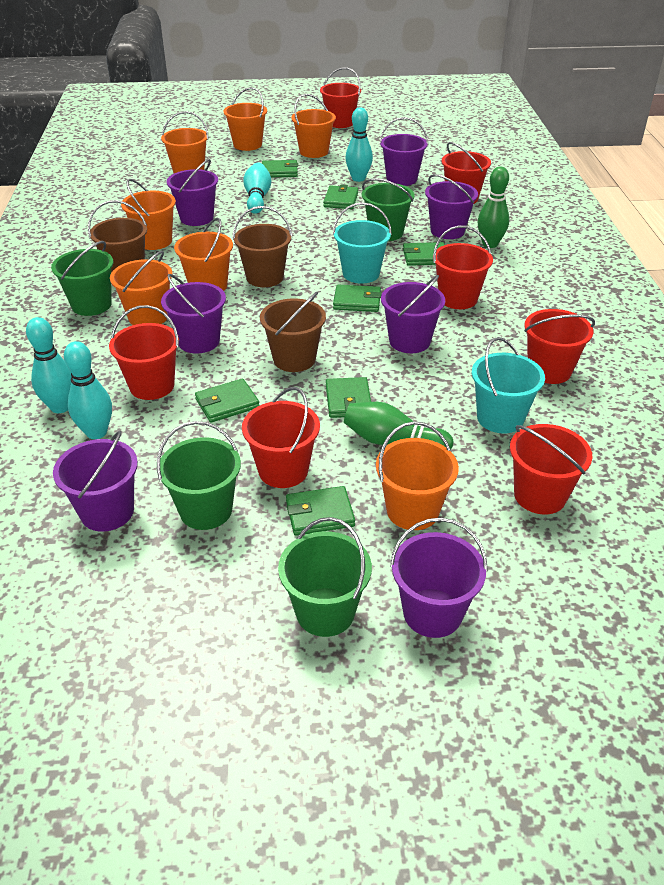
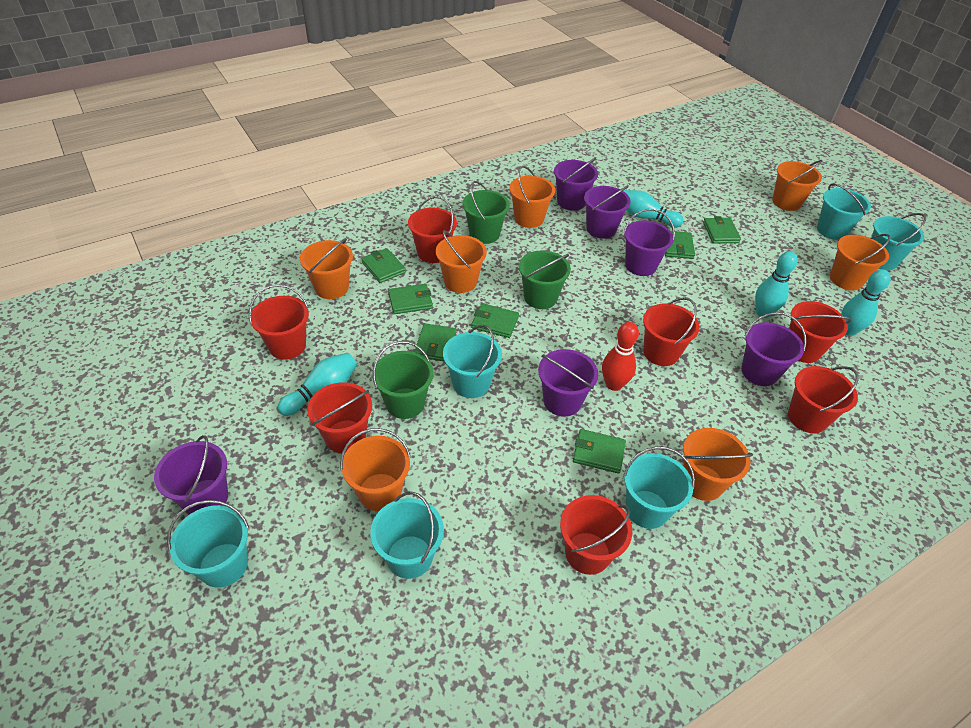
brown bucket: [88,200,147,273] [233,206,292,287] [260,292,326,372] = 3 -> none = 0
green bowling pin: [344,402,453,449] [478,167,509,248] = 2 -> none = 0
green bucket: [51,241,113,316] [157,421,241,530] [278,517,372,637] [362,178,415,241] = 4 -> [372,341,434,419] [462,181,510,244] [519,250,571,309] = 3
purple bucket: [53,431,138,532] [161,274,226,354] [167,159,218,226] [380,117,428,186] [381,275,445,353] [390,518,488,638] [425,174,478,239] = 7 -> [154,435,228,515] [538,349,598,417] [554,158,598,211] [584,185,631,239] [623,209,675,276] [741,312,807,386] = 6
red bowling pin: none = 0 -> [602,322,639,391] = 1
turquoise bucket: [333,202,392,284] [472,337,545,433] = 2 -> [167,500,249,588] [370,492,444,579] [443,325,502,398] [623,446,695,529] [817,183,871,240] [872,213,926,270] = 6

